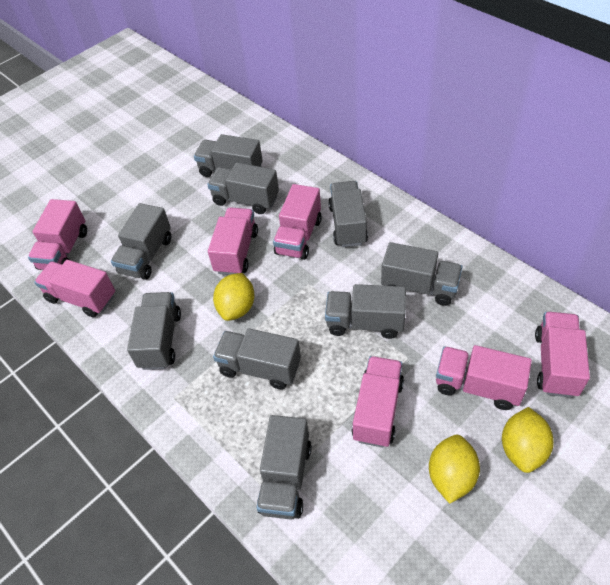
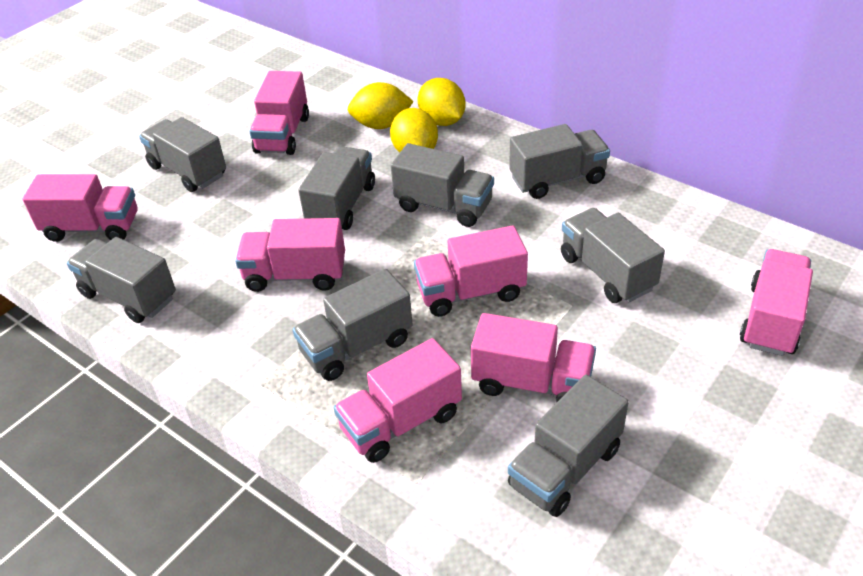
grey truck: [111,203,171,280] [127,292,181,370] [194,134,263,177] [207,162,279,214] [213,328,301,390] [257,415,311,520] [325,284,406,339] [328,181,368,247] [381,242,462,306] = 9 -> [67,237,176,323] [139,117,226,192] [293,269,413,381] [298,146,375,230] [391,143,494,227] [508,375,629,517] [509,124,610,199] [561,208,665,303] = 8

